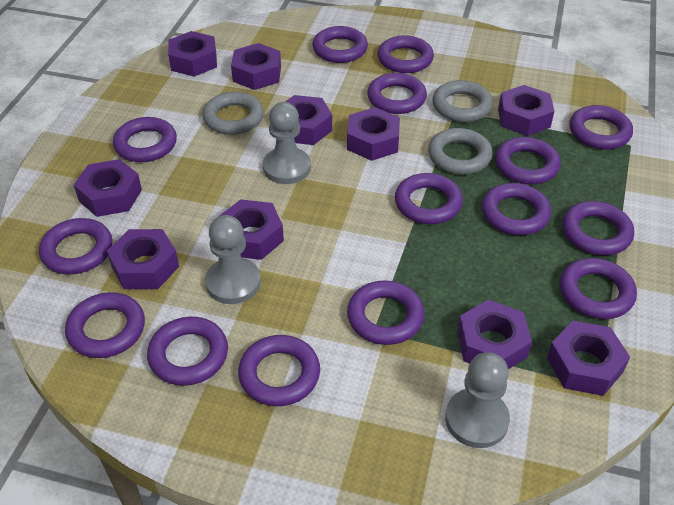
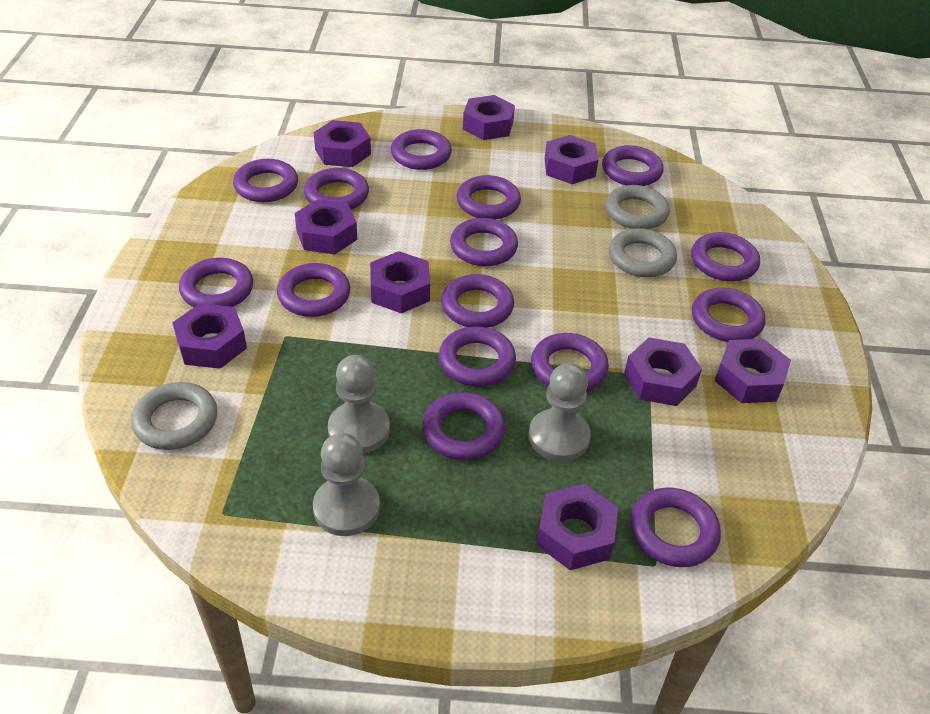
purple nut: [74,159,142,217] [107,229,179,289] [168,31,217,77] [218,199,284,260] [231,43,281,90] [285,95,332,145] [347,107,400,161] [457,300,532,369] [498,85,554,136] [547,321,630,396] = 10 -> [172,303,247,369] [295,199,357,254] [314,120,371,167] [370,251,430,313] [463,95,515,140] [536,484,618,570] [545,135,599,184] [624,338,702,406] [715,339,791,403] = 9

